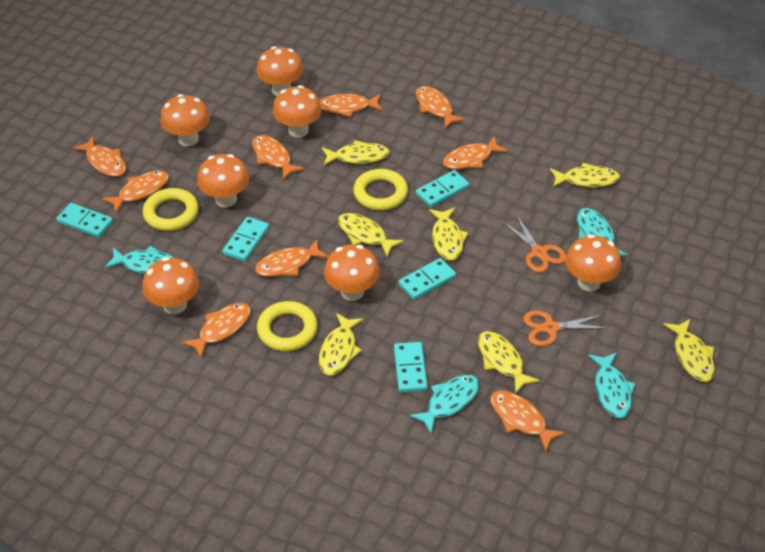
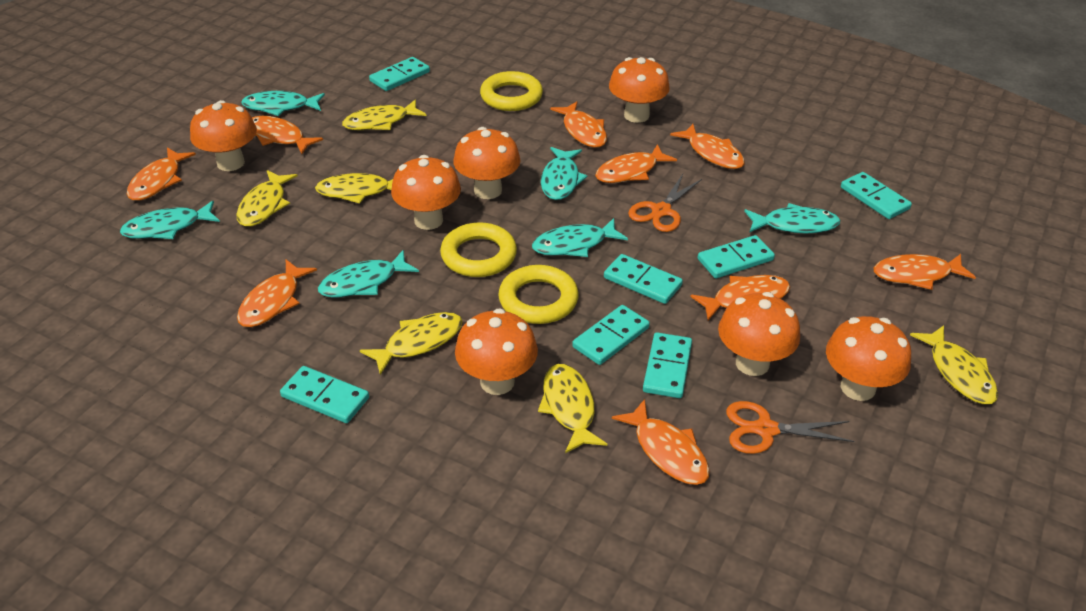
turquoise domino: [56,203,113,238] [222,217,269,262] [394,342,428,392] [398,258,456,300] [416,170,469,207] = 5 -> [280,366,369,423] [369,57,430,91] [572,305,650,365] [604,254,683,304] [643,332,692,398] [698,235,775,278] [841,172,912,219] = 7
turquoise fish: [104,246,174,274] [409,375,479,433] [577,208,628,255] [588,352,635,418] = 4 -> [120,201,220,239] [241,91,325,116] [318,250,419,298] [532,218,628,257] [541,147,587,200] [744,203,840,233] = 6
yellow fish: [319,313,364,375] [322,140,390,166] [338,213,404,257] [429,208,468,260] [478,331,540,394] [550,163,620,187] [663,319,715,382] = 7 -> [236,170,298,227] [315,173,393,204] [342,99,426,130] [360,312,463,375] [538,364,607,453] [910,325,998,404] = 6

